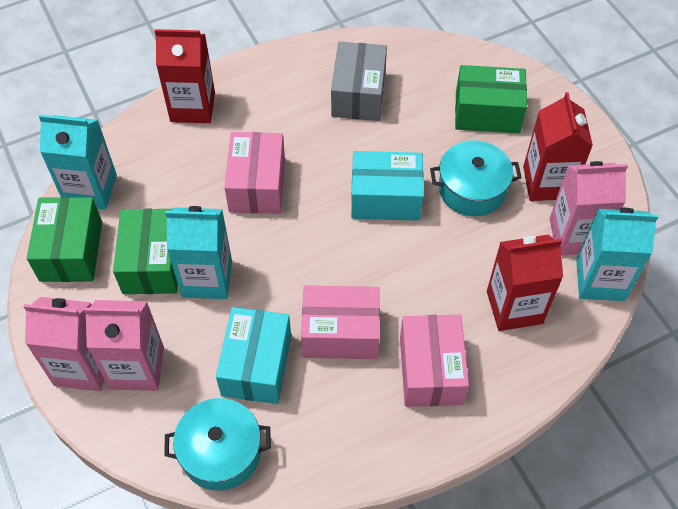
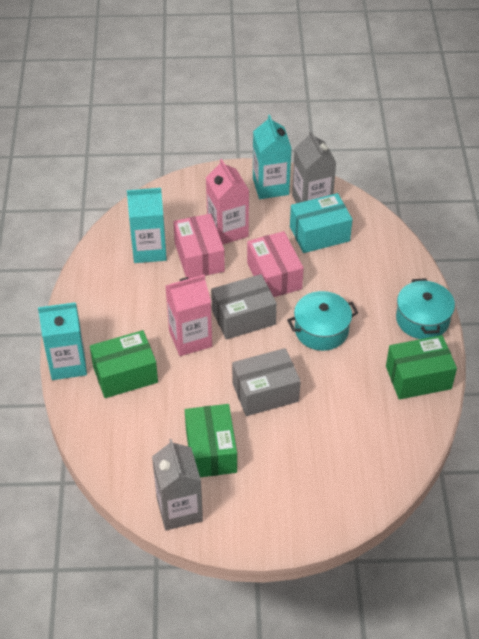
grey box: [331,42,387,121] = 1 -> [211,274,277,340] [232,348,301,416] = 2
grey carton: none = 0 -> [152,439,203,530] [292,130,336,203] = 2
pink box: [224,132,285,214] [301,285,380,359] [400,315,469,407] = 3 -> [173,214,225,279] [247,231,304,297] = 2
pink carton: [23,297,104,391] [84,300,164,391] [549,161,628,255] = 3 -> [166,275,212,356] [206,159,249,244] = 2
red carton: [155,29,215,123] [487,235,563,331] [523,92,593,201] = 3 -> none = 0
turquoise box: [216,307,291,404] [351,151,423,221] = 2 -> [290,193,353,253] = 1

